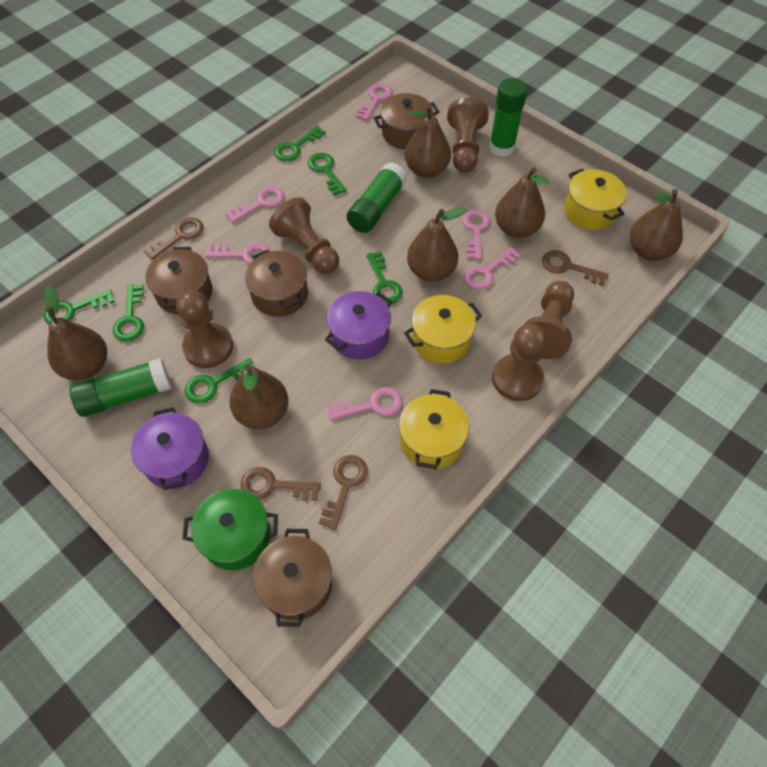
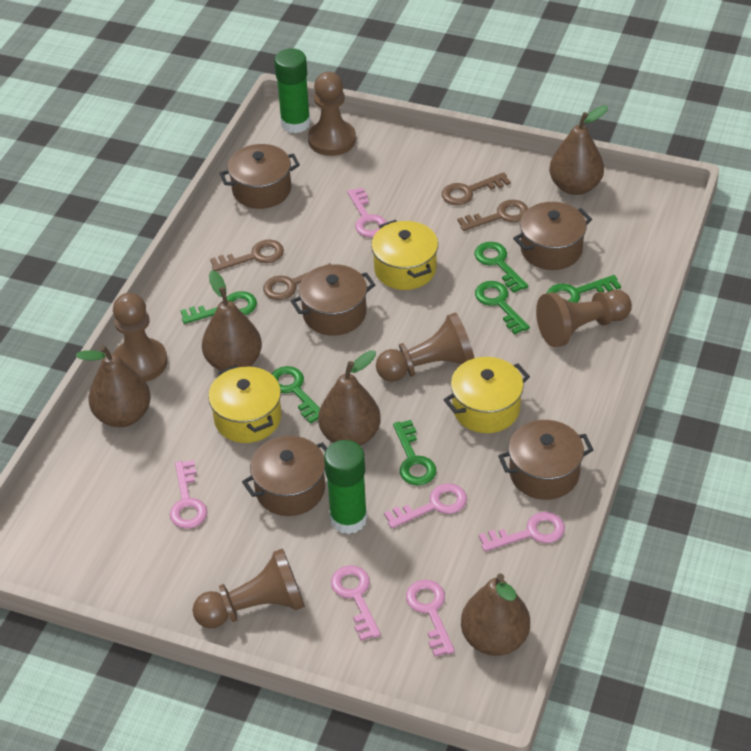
brown pear: [44,286,107,380] [229,364,289,429] [405,105,451,178] [407,207,466,282] [495,167,549,238] [630,189,683,261] = 6 -> [76,345,151,427] [202,270,262,371] [318,350,381,446] [461,574,530,656] [549,105,608,195] = 5
brown pot: [145,247,212,315] [245,249,308,317] [253,529,332,627] [374,93,439,149] = 4 -> [219,144,300,209] [242,436,327,516] [291,264,375,336] [498,420,593,500] [513,202,592,270] = 5
green glue stick: [69,358,172,417] [347,162,407,233] [489,78,527,157] = 3 -> [274,48,311,133] [324,440,368,534] = 2
green pot: [182,489,278,570] = 1 -> none = 0
purple pot: [131,407,209,490] [325,291,392,360] = 2 -> none = 0

